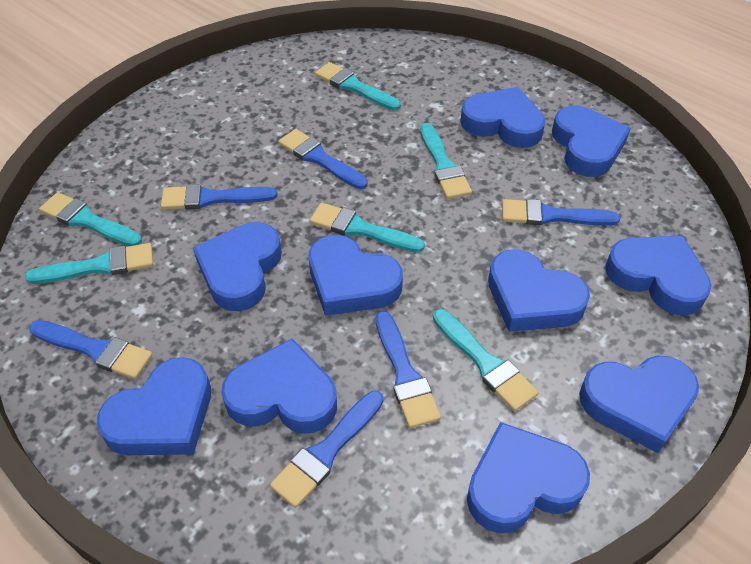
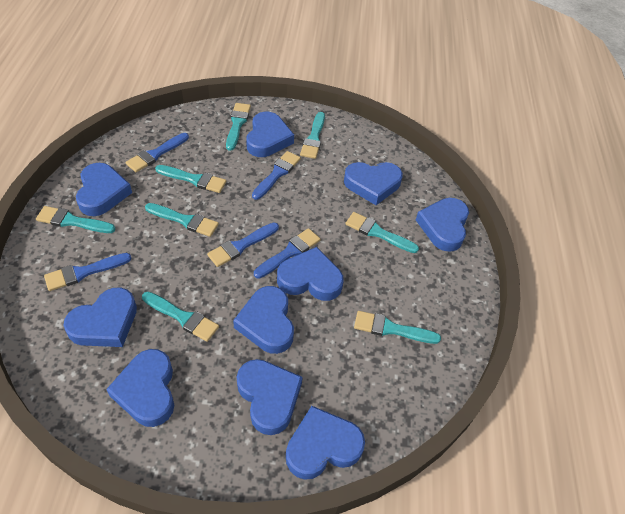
blue brush: [29,320,153,379] [161,184,277,209] [270,391,384,508] [278,129,368,189] [376,311,441,428] [502,199,620,226] = 6 -> [44,253,132,291] [126,133,189,172] [207,223,279,267] [252,151,301,200] [254,228,321,279] = 5
turquoise brush: [25,243,153,284] [39,192,142,246] [310,203,425,253] [315,62,401,111] [420,123,472,199] [433,309,538,411] = 6 -> [36,206,116,233] [142,292,219,342] [145,203,219,237] [155,165,226,193] [226,103,251,151] [300,112,325,159] [345,212,419,253] [354,311,441,344] = 8

